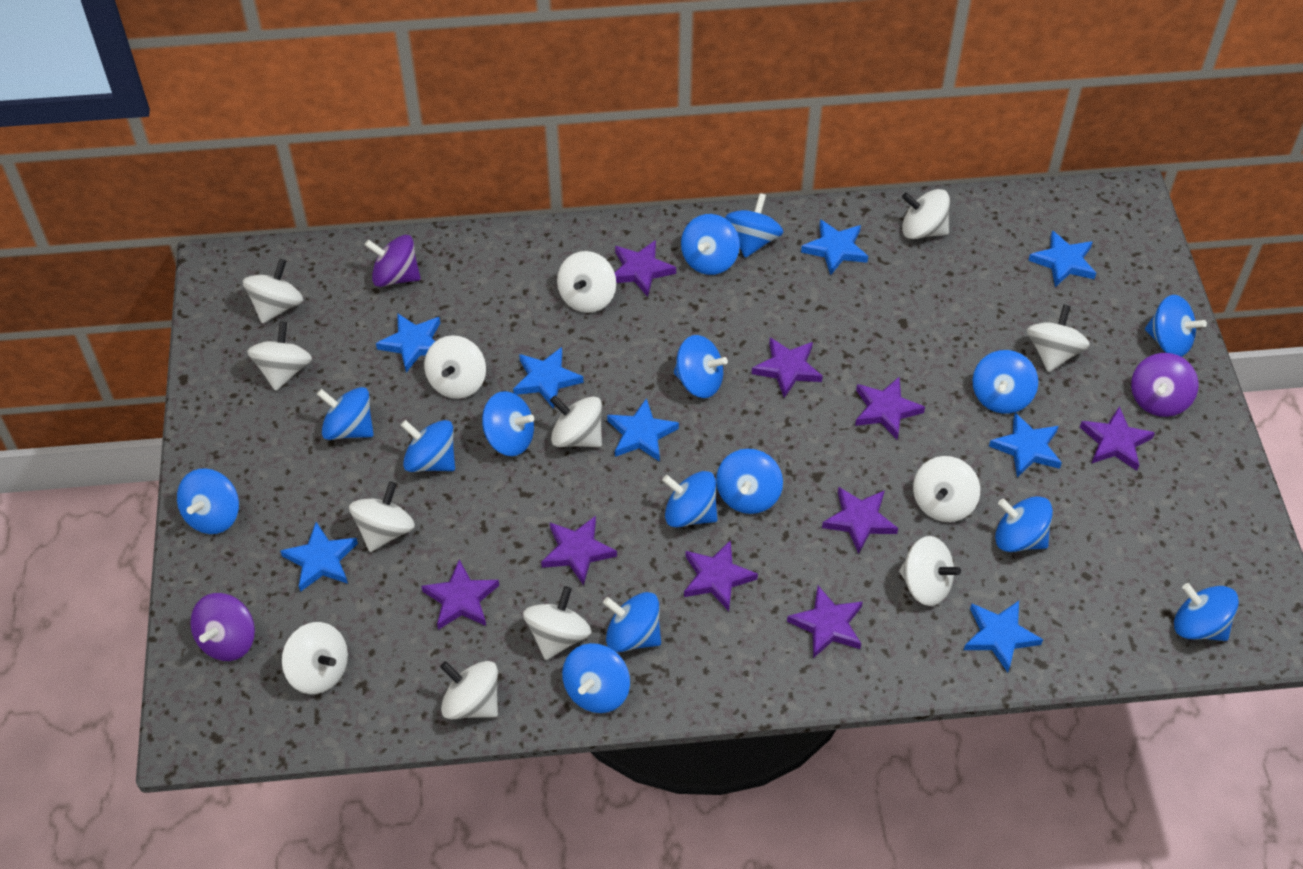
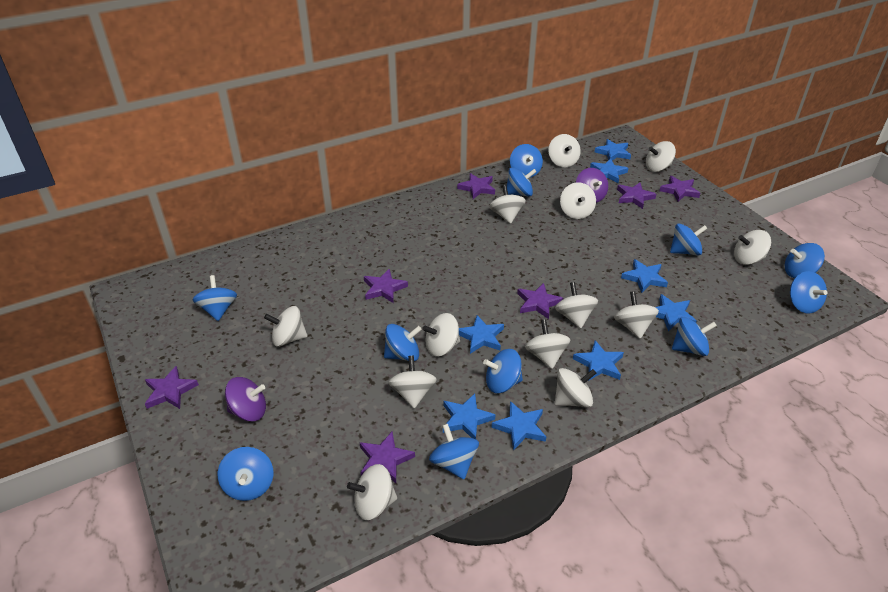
blue spinning top: [177,468,239,534] [317,387,374,440] [401,420,455,472] [482,391,534,456] [562,643,630,713] [603,592,661,652] [662,471,718,528] [674,335,728,398] [681,214,740,275] [716,449,783,514] [725,193,784,258] [973,350,1038,414] [995,496,1053,552] [1145,295,1207,357] [1174,583,1239,641] = 15 -> [193,275,237,321] [218,447,273,501] [384,324,422,361] [429,424,479,480] [483,349,523,393] [507,168,537,196] [510,144,543,178] [670,224,708,256] [672,317,717,356] [785,243,825,278] [790,271,828,314] = 11
purple spinning top: [190,593,255,661] [365,235,421,287] [1131,353,1199,417] = 3 -> [225,377,266,422] [576,168,608,203] = 2
purple star: [421,559,499,630] [541,516,617,585] [615,240,676,297] [684,540,758,611] [752,337,823,398] [787,586,863,658] [822,487,898,554] [855,377,925,439] [1080,406,1155,471] = 9 -> [145,366,199,409] [360,432,415,483] [364,269,408,303] [457,173,495,199] [517,283,563,319] [617,183,656,209] [659,176,700,202] = 7

